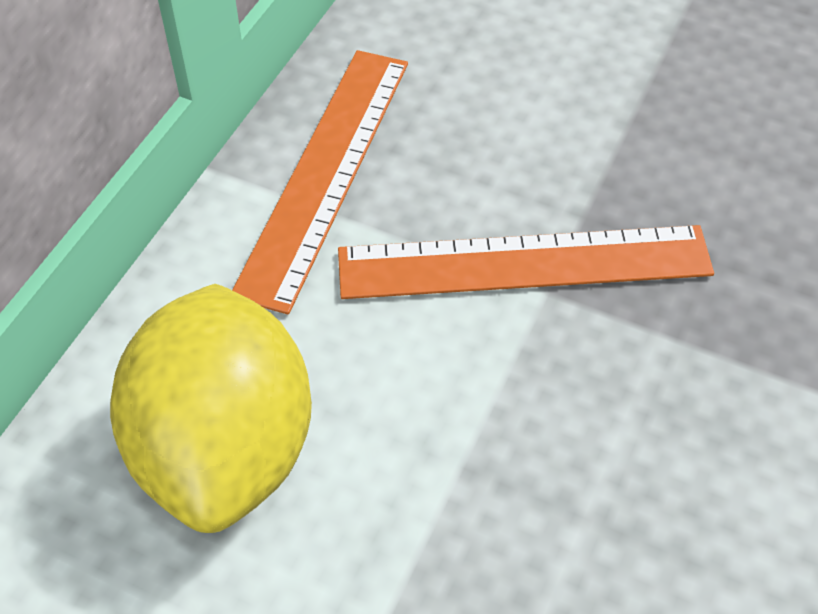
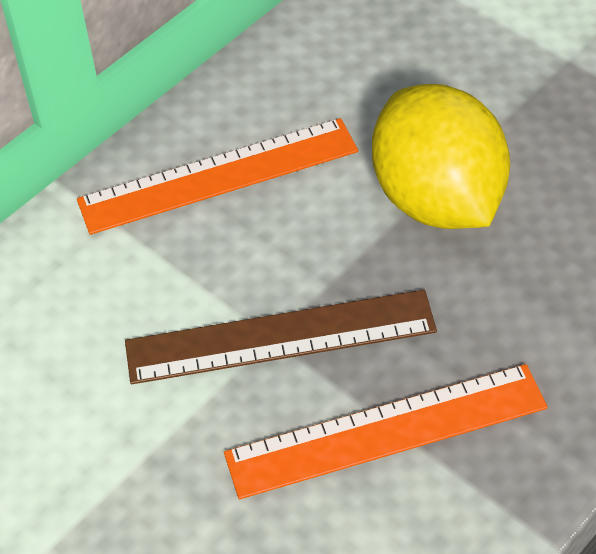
brown ruler: none = 0 -> [125,290,437,384] = 1

